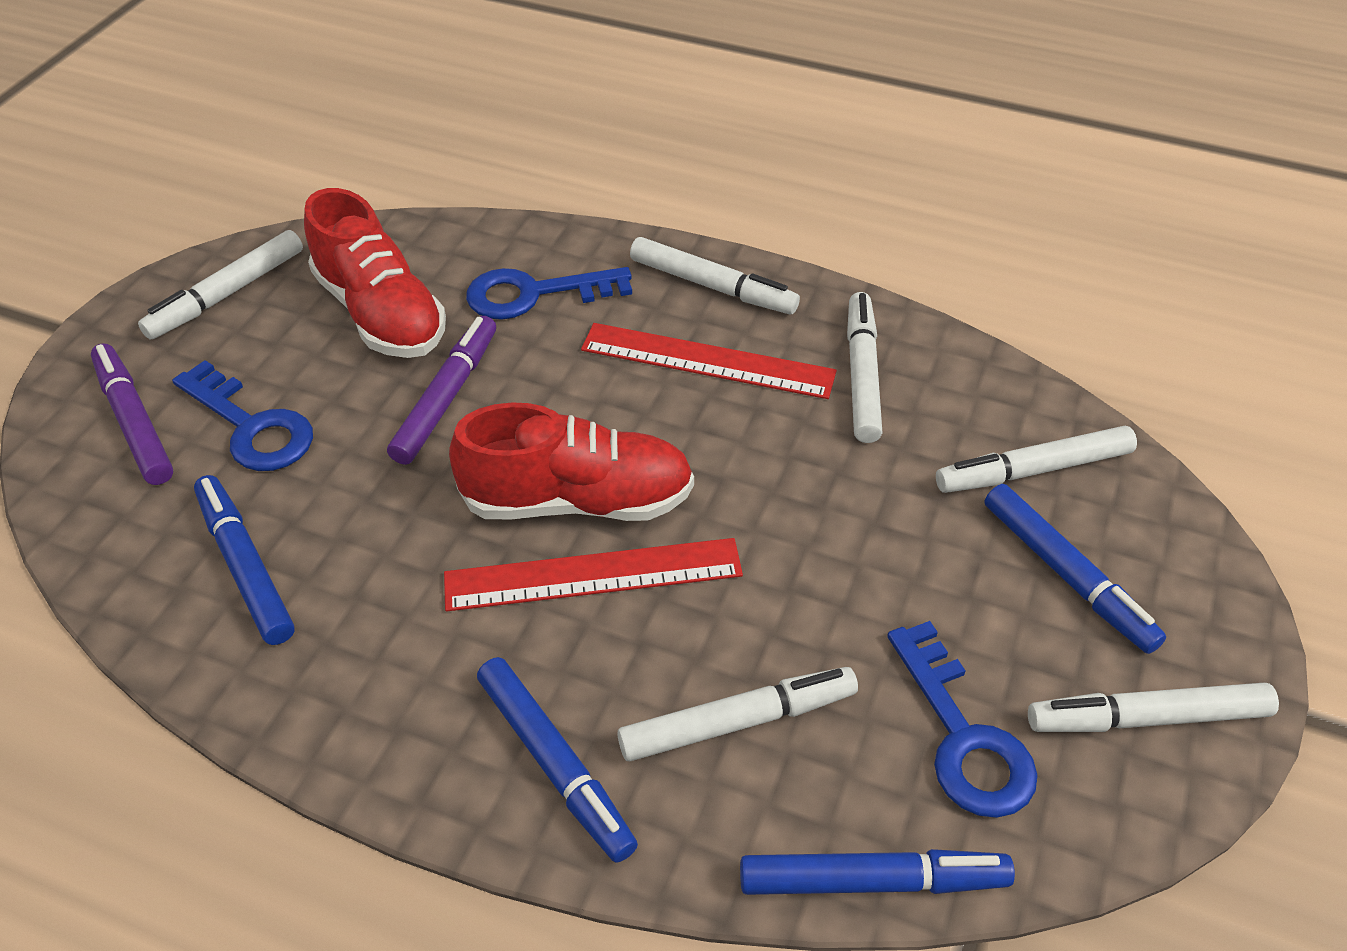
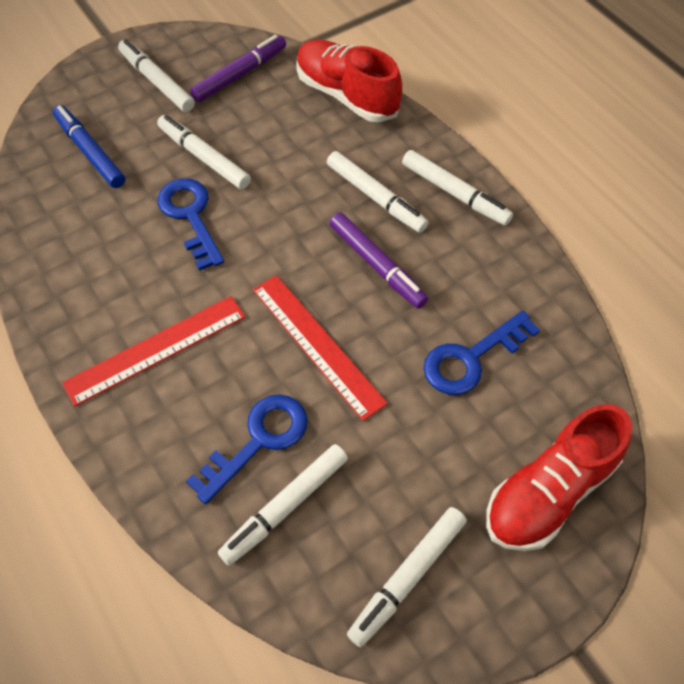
blue marker: [194,475,295,645] [477,657,638,863] [740,849,1015,895] [984,484,1166,654] = 4 -> [53,105,125,188] = 1

